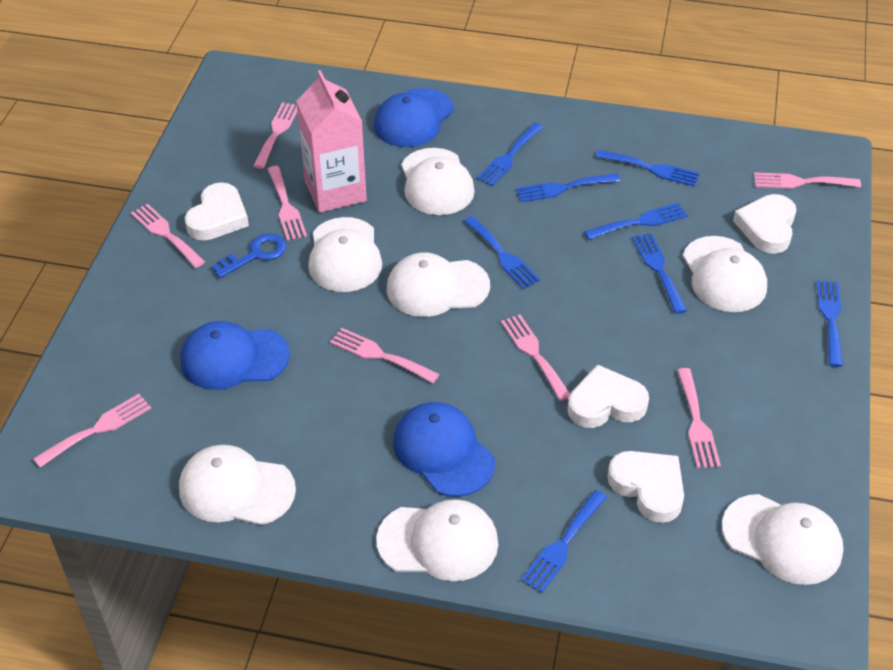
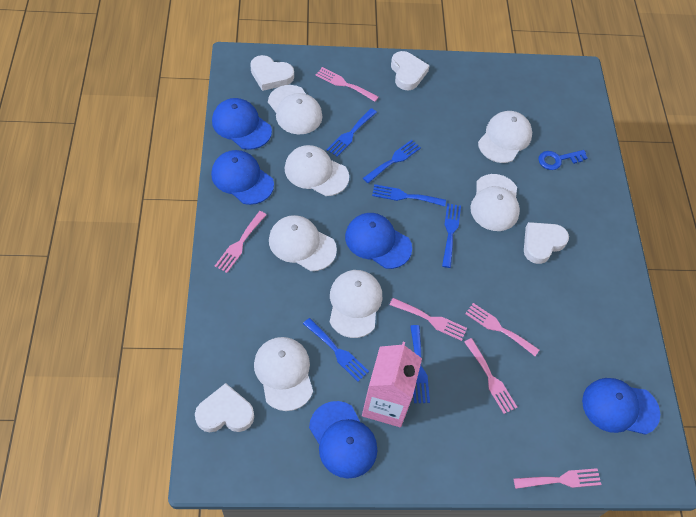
blue cap: [180,321,290,390] [374,88,454,147] [393,402,495,497] = 3 -> [211,150,274,205] [212,98,272,150] [309,401,377,478] [345,213,412,269] [582,378,660,435] = 5
blue fork: [464,216,540,289] [476,123,543,186] [516,173,620,203] [521,490,607,593] [584,203,688,240] [596,150,700,187] [632,233,687,314] [817,280,843,367] = 8 -> [303,318,369,382] [327,108,377,157] [363,140,421,183] [372,184,446,206] [410,325,430,403] [442,203,461,268] = 6
pink fork: [33,394,151,468] [131,204,205,268] [253,102,297,169] [268,166,307,241] [330,328,439,383] [501,314,570,401] [677,368,721,468] [754,172,861,189] = 8 -> [215,211,266,273] [315,67,379,102] [390,298,467,341] [464,338,517,414] [465,303,539,356] [514,468,602,489] = 6

